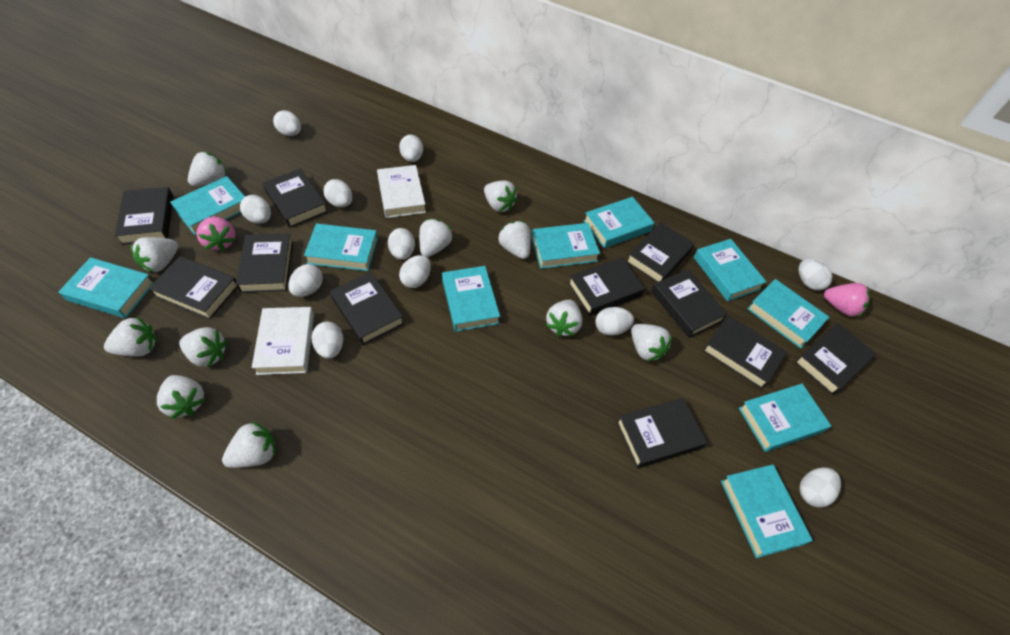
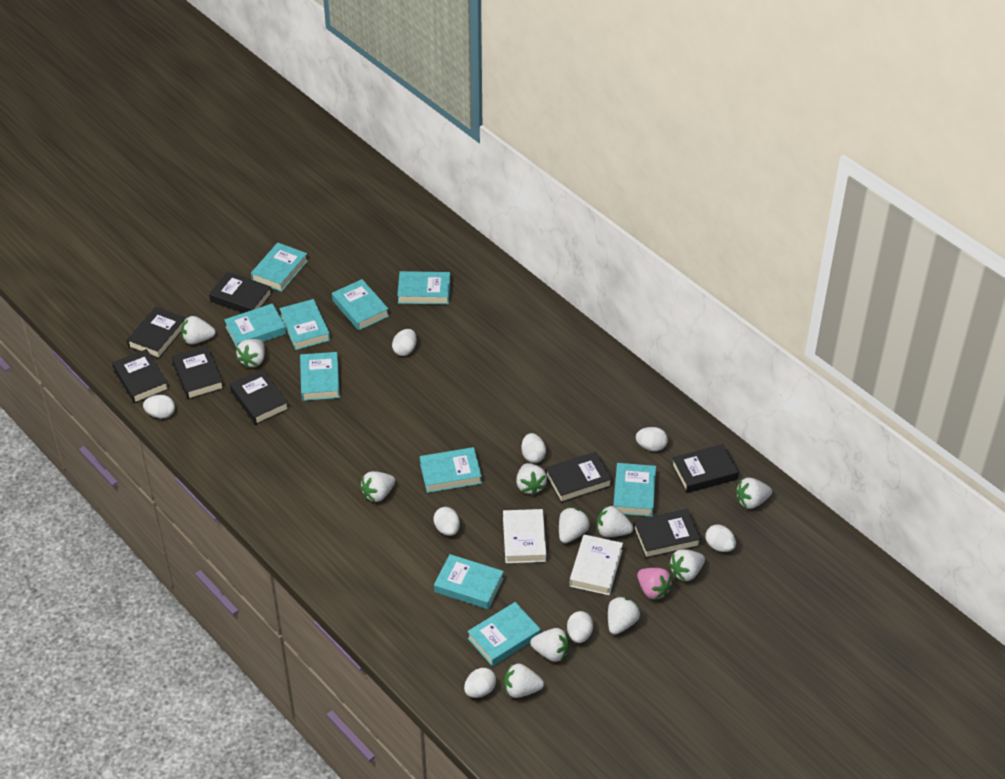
black book: [115,187,174,245] [148,256,237,320] [236,233,293,293] [262,169,328,228] [330,272,404,345] [568,257,645,316] [616,398,707,468] [626,222,695,282] [651,269,728,338] [703,316,787,389] [794,323,877,395] = 11 -> [112,349,169,404] [127,307,185,359] [172,346,224,400] [209,272,272,313] [230,369,289,425] [545,452,612,503] [633,509,701,559] [672,444,739,493] = 8
pink strawberry: [196,216,235,251] [824,283,870,317] = 2 -> [637,568,673,600] = 1
white egg: [240,195,271,224] [273,110,301,136] [288,264,323,297] [312,322,344,359] [324,179,352,207] [388,228,415,260] [399,135,423,162] [399,255,431,288] [595,307,634,336] [799,259,833,291] [799,467,841,507] = 11 -> [143,395,175,419] [392,329,417,356] [433,507,460,536] [464,668,496,698] [521,433,546,463] [567,611,593,643] [636,427,668,451] [705,525,736,552] = 8

